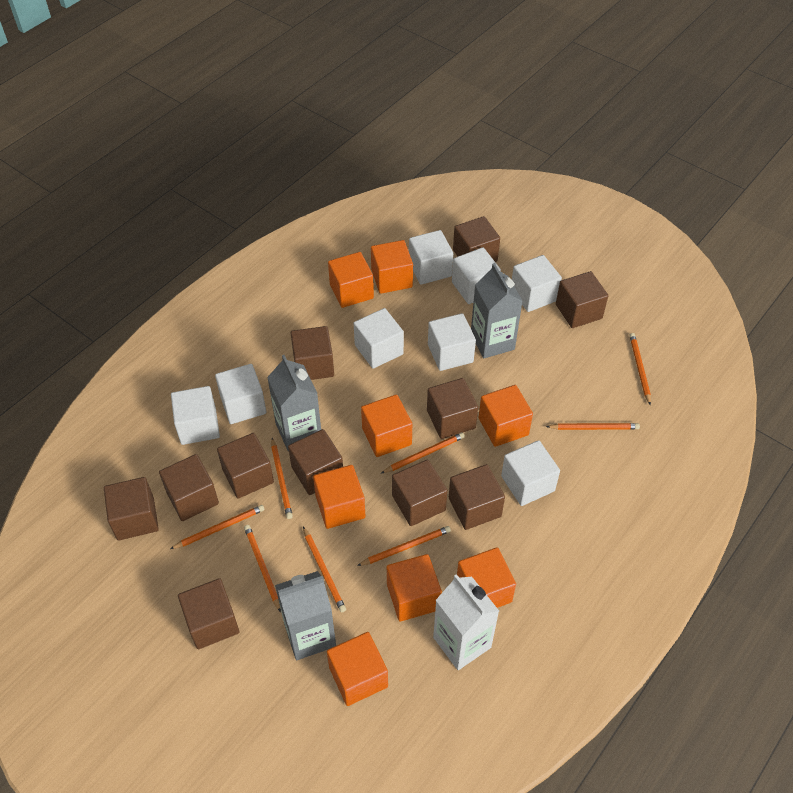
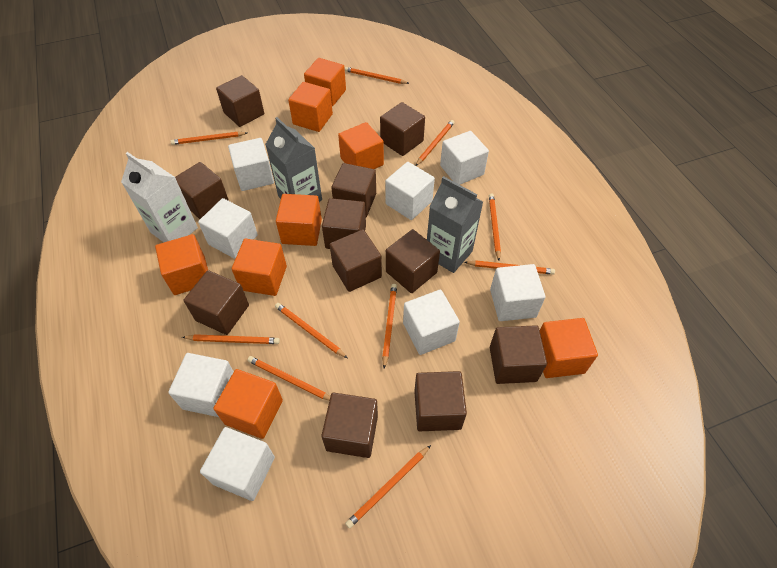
grey carton: [267,355,321,451] [275,571,336,660] [471,263,522,358] = 3 -> [265,117,322,202] [427,176,483,273] = 2
orange pencil: [170,505,264,549] [244,525,281,612] [271,438,293,519] [303,526,346,613] [357,526,451,566] [381,432,465,473] [546,423,640,430] [629,333,651,405] = 8 -> [170,132,247,145] [182,334,280,344] [247,356,330,400] [275,303,347,358] [345,67,410,84] [345,445,431,529] [382,284,397,368] [415,120,455,166] [464,260,555,275] [489,193,501,261] = 10

